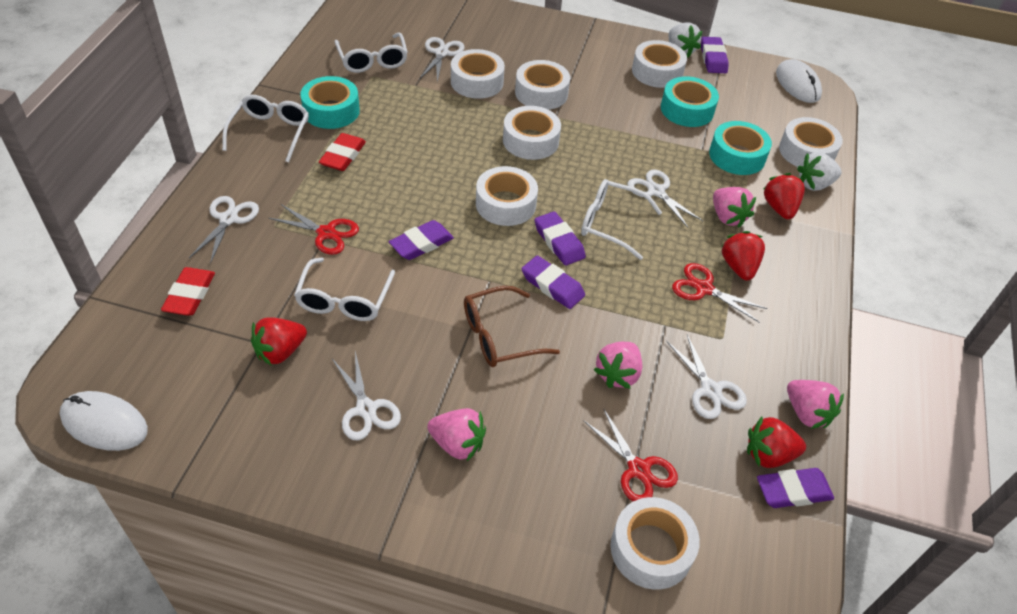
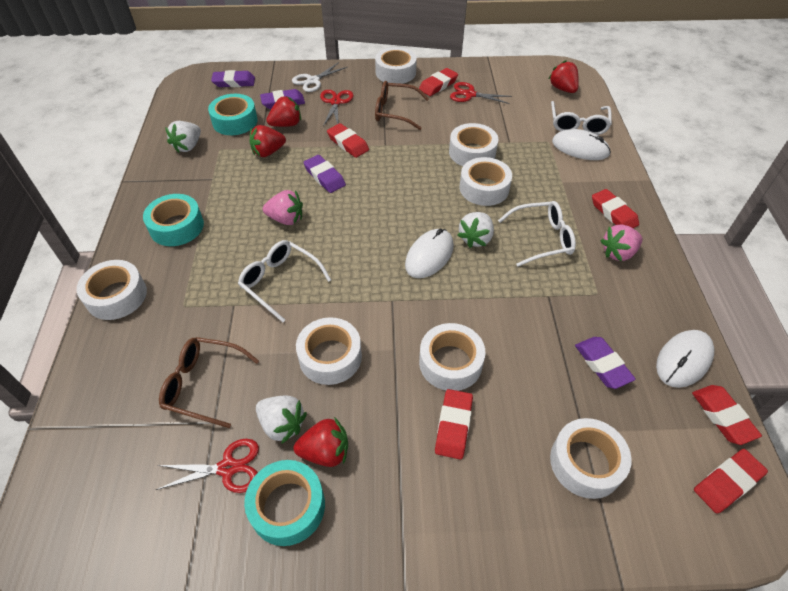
brown glasses: [464,286,560,367] = 1 -> [159,337,259,428] [375,81,429,130] = 2
pink strawberry: [427,408,486,461] [594,342,642,389] [713,187,756,228] [787,380,844,429] = 4 -> [263,190,303,225] [600,224,643,261] = 2
purple eraser: [389,220,454,260] [522,255,585,309] [535,211,586,266] [701,37,729,73] [757,468,834,508] = 5 -> [211,70,255,87] [260,89,305,109] [303,155,346,193] [575,337,636,389] = 4
red eraser: [161,267,215,316] [319,133,366,171] = 2 -> [327,123,369,158] [419,68,458,96] [435,389,473,459] [592,189,639,228] [692,385,762,445] [694,449,768,514] = 6
white glasses: [222,95,309,163] [294,257,395,321] [334,32,408,73] [581,179,662,260] = 4 -> [238,240,331,322] [498,201,576,267] [551,101,612,135] = 3
white mouse: [60,391,148,451] [776,59,822,103] = 2 -> [405,229,454,278] [552,129,611,160] [656,330,714,388] = 3
white scissors: [189,196,259,264] [332,352,401,440] [420,37,464,82] [627,169,703,228] [666,335,747,419] = 5 -> [292,62,347,92] = 1
white strawberry: [669,23,702,57] [797,152,842,191] = 2 -> [165,121,201,153] [256,395,307,443] [458,212,494,248] = 3

